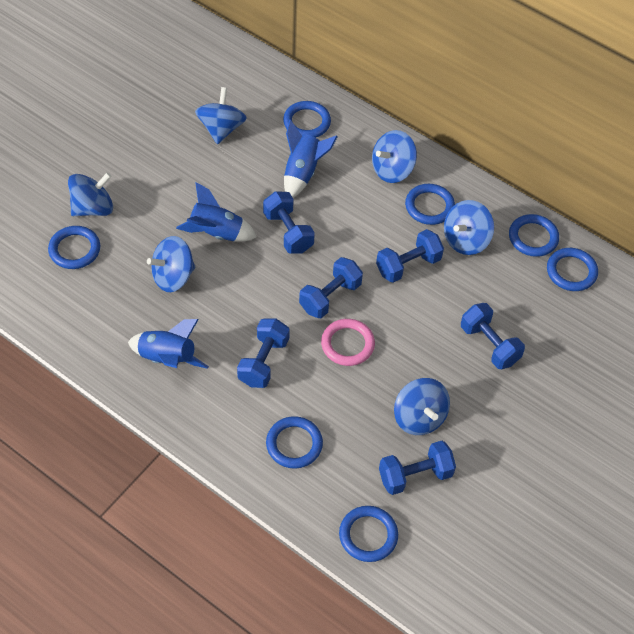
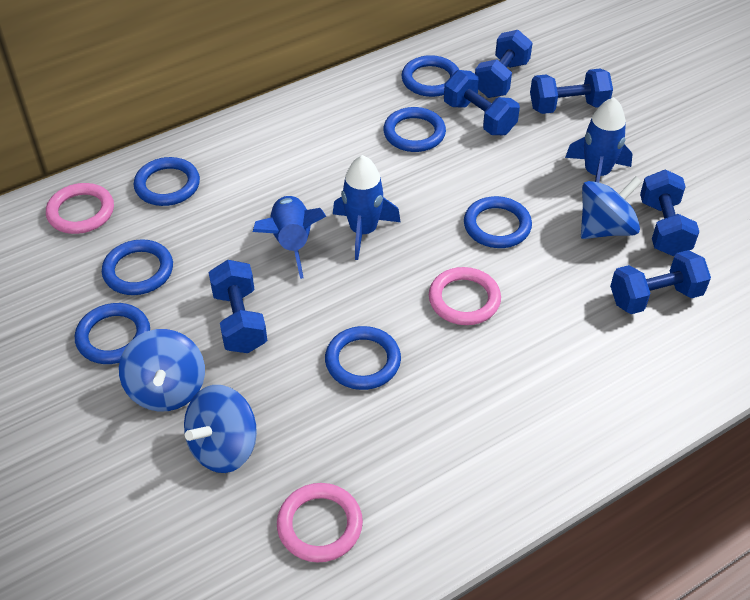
blue spinning top: [68,173,113,216] [147,236,195,292] [195,87,247,144] [372,130,417,183] [394,378,450,435] [444,200,494,255] = 6 -> [119,329,205,411] [184,385,257,473] [581,177,642,239] = 3
pink ring: [321,319,375,366] = 1 -> [46,183,114,234] [277,483,363,562] [429,267,501,325] = 3

